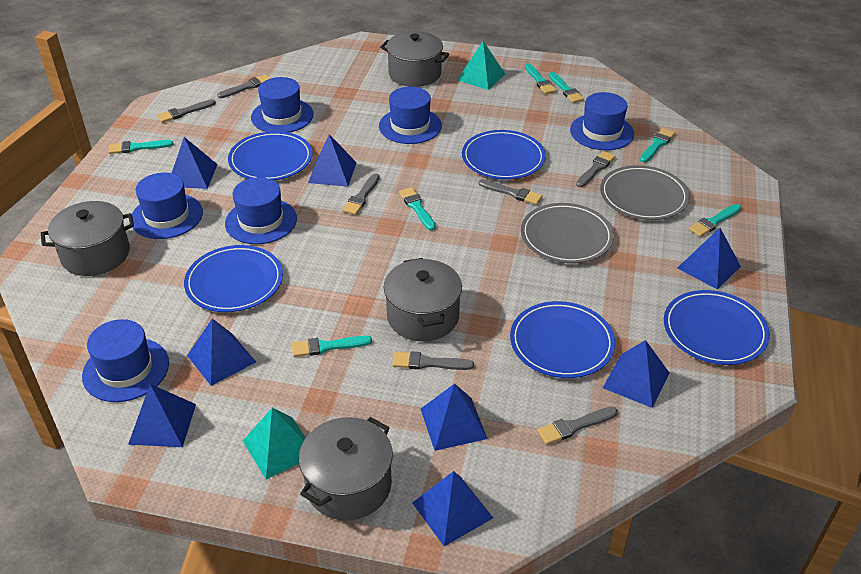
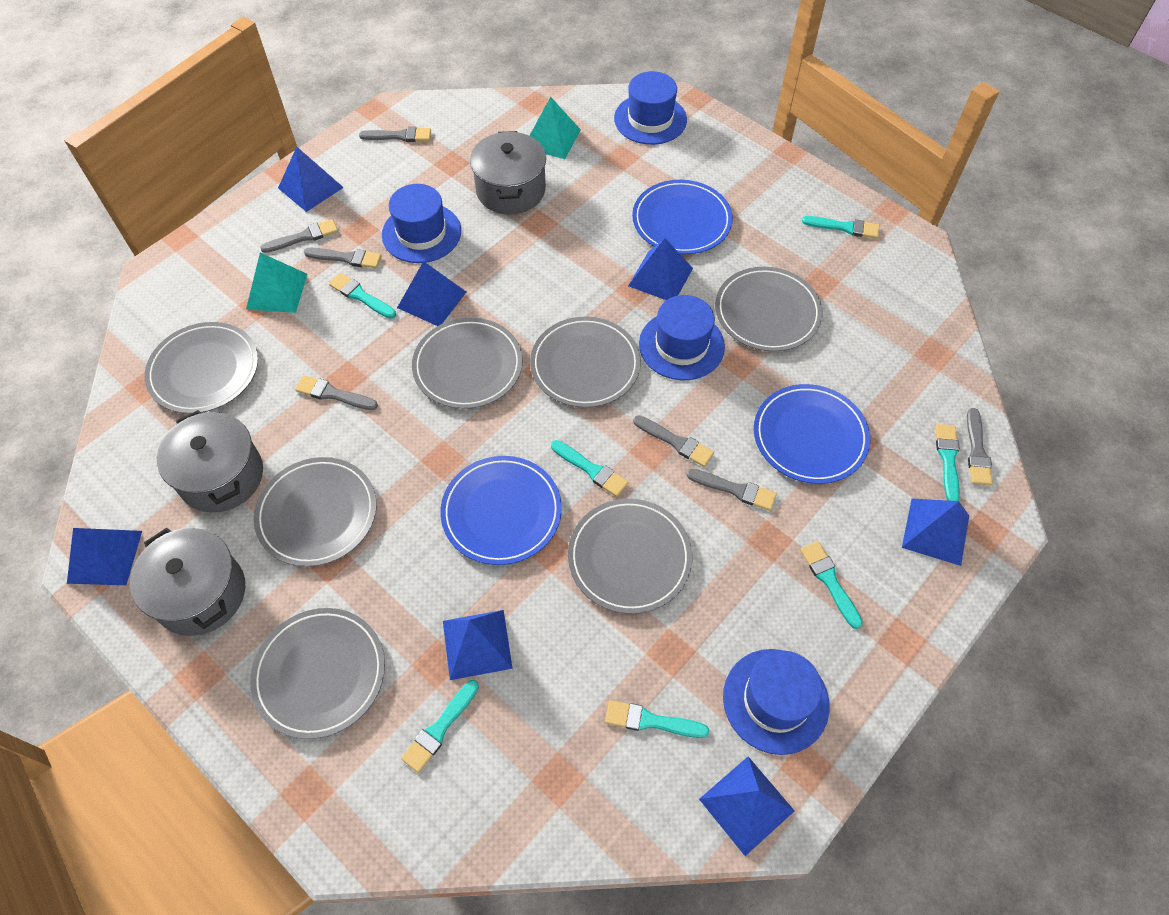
blue hat: [82,319,169,402] [132,173,203,239] [225,177,297,244] [251,77,314,133] [379,87,442,144] [570,92,634,150] = 6 -> [382,184,461,263] [614,71,687,145] [639,295,725,380] [723,649,830,755] = 4
blue plate: [184,245,283,312] [228,131,313,181] [462,130,546,179] [510,301,615,378] [664,290,770,365] = 5 -> [440,456,562,565] [632,180,733,254] [754,384,870,484] = 3
blue pyramid: [128,384,196,447] [172,137,218,189] [187,319,256,386] [308,134,357,187] [412,471,493,546] [421,383,487,451] [603,340,669,408] [677,228,741,290] = 8 -> [67,528,142,585] [278,147,344,212] [397,261,466,326] [443,610,513,680] [628,238,693,300] [699,757,794,856] [902,498,969,566] = 7
grey plate: [521,203,614,263] [600,165,689,220] = 2 -> [145,322,258,414] [250,608,385,739] [254,457,376,567] [412,318,523,409] [530,316,641,408] [568,499,692,614] [715,267,823,352] = 7
grey pot: [41,201,134,276] [299,417,393,521] [380,31,450,87] [384,258,462,341] = 4 -> [130,528,245,636] [157,410,263,513] [470,131,546,215] = 3

